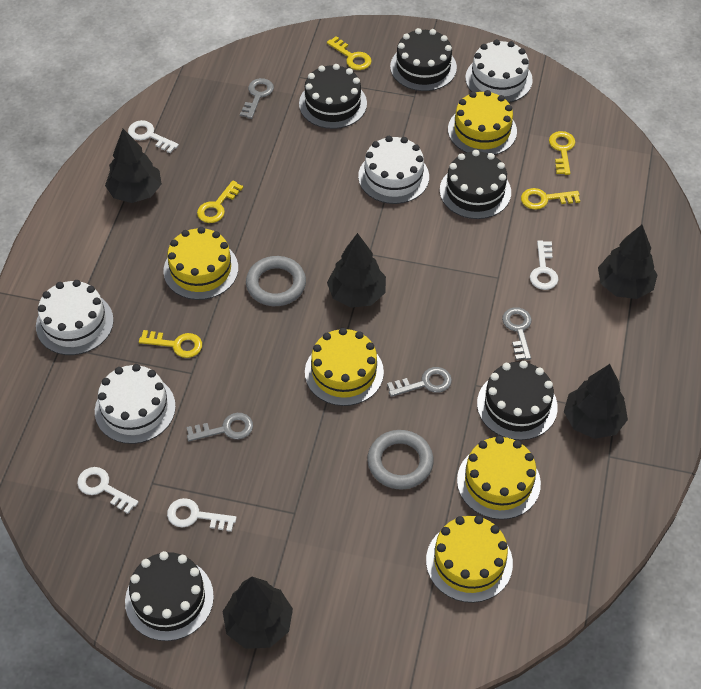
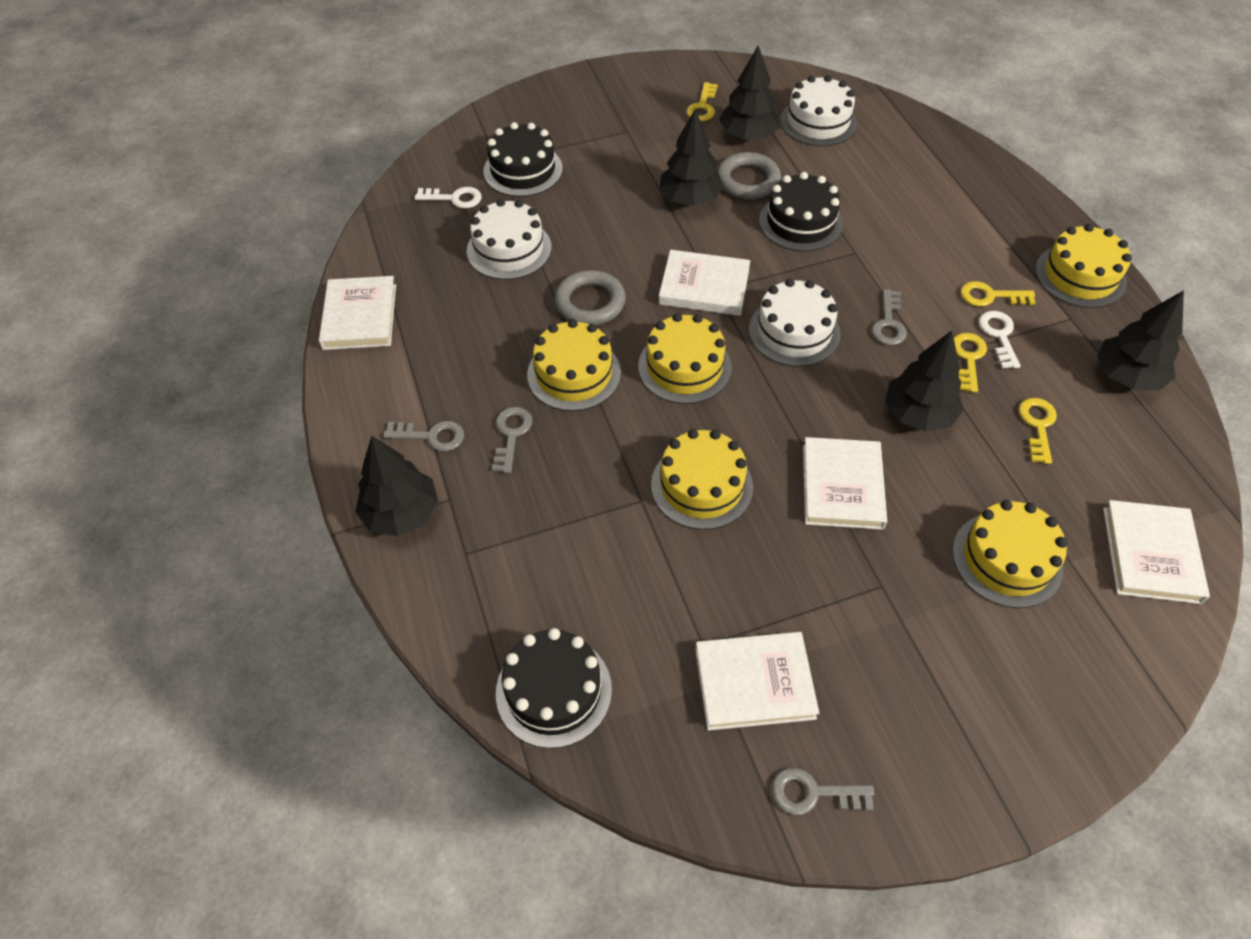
black cake: [125,551,214,641] [299,64,367,129] [390,28,457,91] [440,150,511,219] [477,361,558,440] = 5 -> [483,122,563,197] [496,628,612,748] [759,172,843,252] = 3
white book: none = 0 -> [319,276,396,350] [659,250,750,316] [695,632,819,731] [803,437,887,530] [1103,500,1210,604] = 5
white cake: [36,280,114,355] [95,364,176,444] [358,136,429,204] [465,39,533,103] = 4 -> [467,199,552,280] [749,279,841,367] [780,75,857,146] = 3
white key: [77,467,138,514] [128,120,179,153] [167,498,236,532] [530,240,558,290] = 4 -> [415,187,482,208] [979,311,1021,369] = 2
yellow key: [139,330,202,358] [197,181,243,223] [327,36,372,70] [521,188,580,210] [549,131,575,175] = 5 -> [686,82,718,121] [954,333,987,393] [961,281,1036,307] [1019,398,1057,464] = 4

